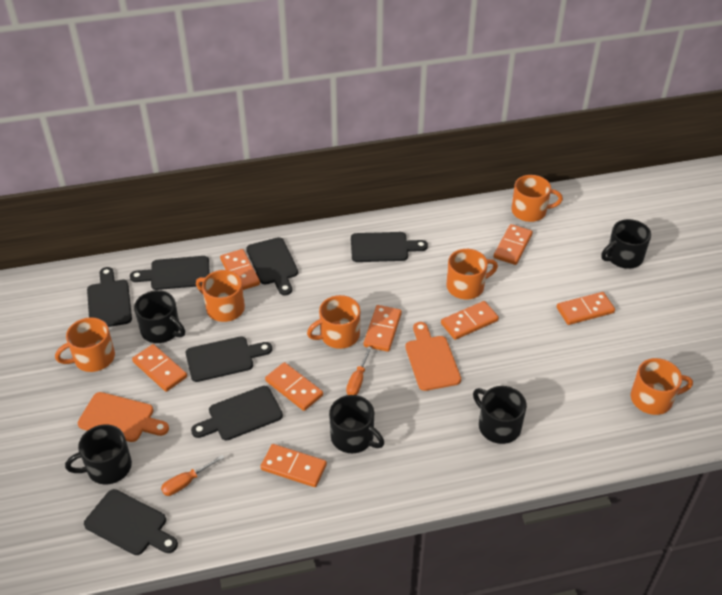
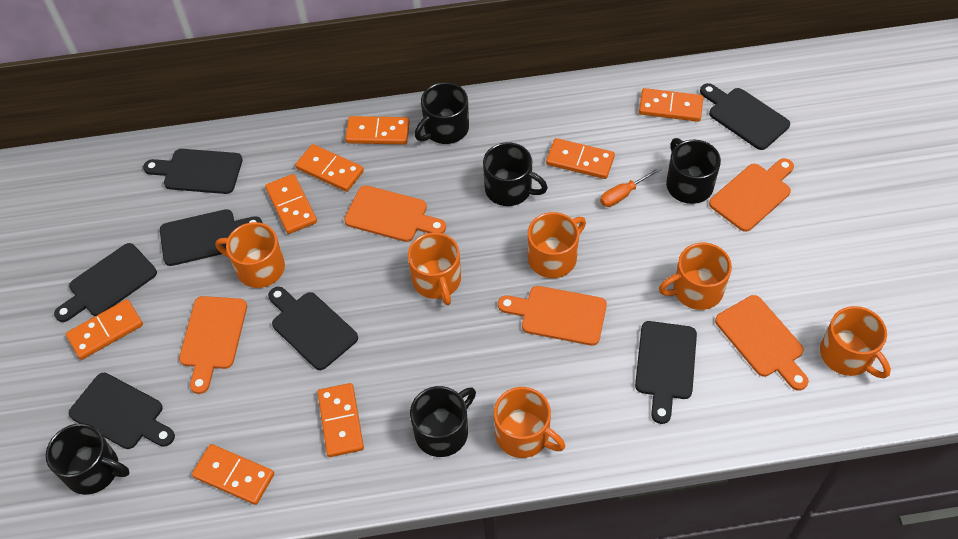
orange cutting board: [78,392,169,442] [405,322,461,391] = 2 -> [179,296,247,394] [344,185,446,242] [498,286,607,346] [709,158,794,232] [715,295,809,391] = 5
orange screwdriver: [161,455,224,496] [346,346,372,395] = 2 -> [600,167,662,207] = 1

